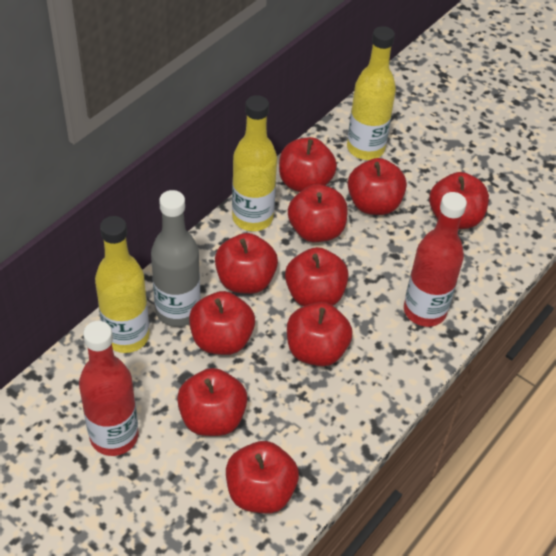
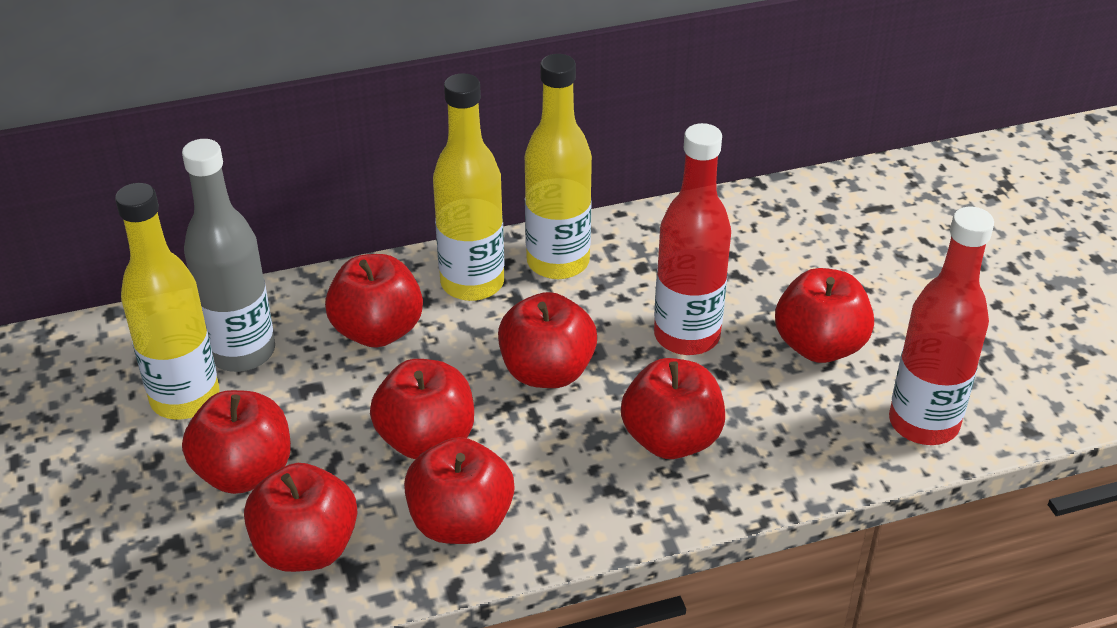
red apple: [177,368,247,436] [189,291,255,355] [215,233,278,294] [226,441,299,514] [279,137,337,192] [285,247,349,307] [287,302,352,366] [288,184,348,242] [348,158,407,215] [429,172,489,229] = 10 -> [182,390,291,494] [244,463,357,572] [325,254,423,348] [370,359,474,459] [404,437,514,544] [498,292,597,388] [621,358,725,459] [775,268,874,363] = 8

